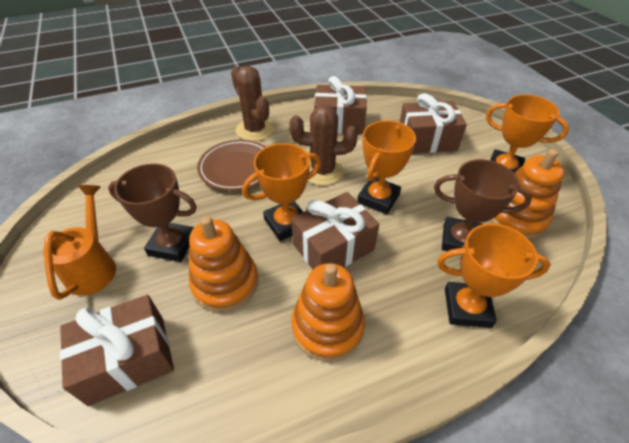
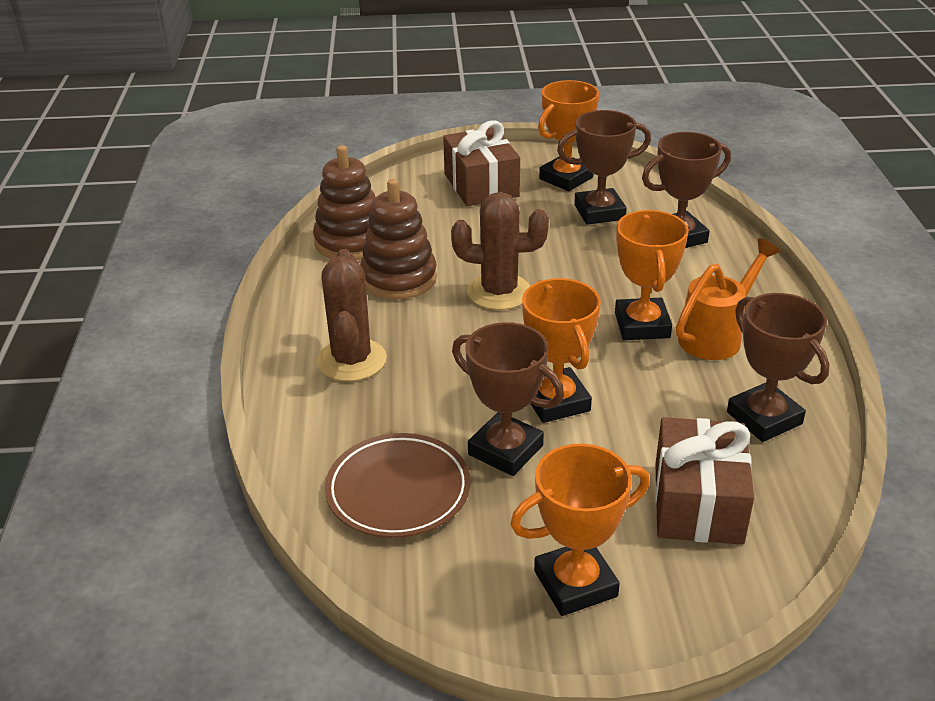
brown gift: [60,295,174,406] [291,192,379,269] [314,76,367,134] [400,93,467,154] = 4 -> [443,120,520,206] [655,417,754,545] = 2
brown stacking toy: none = 0 -> [313,145,376,260] [360,179,437,300] = 2
brown trophy: [108,163,197,262] [434,159,532,251] = 2 -> [452,322,564,476] [557,110,651,225] [642,132,731,248] [727,293,830,442] = 4
orange stacking toy: [189,216,258,312] [291,263,365,361] [490,149,564,239] = 3 -> none = 0

